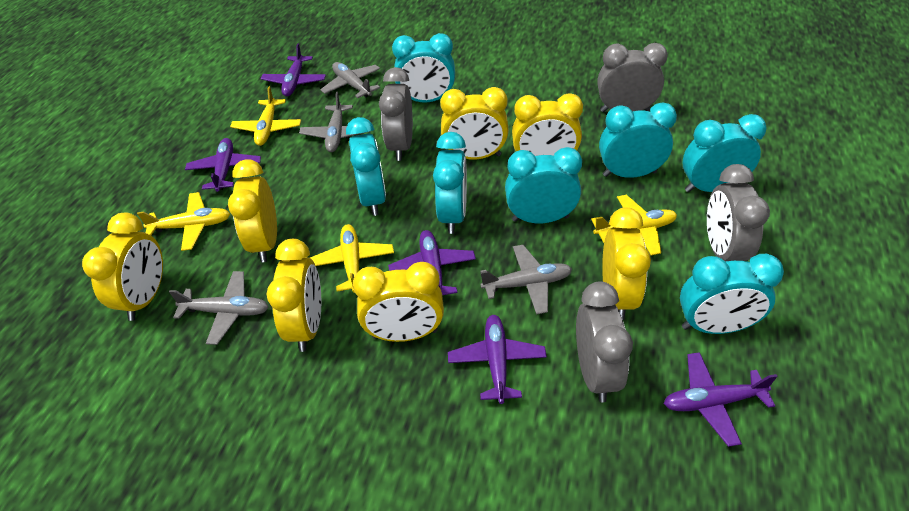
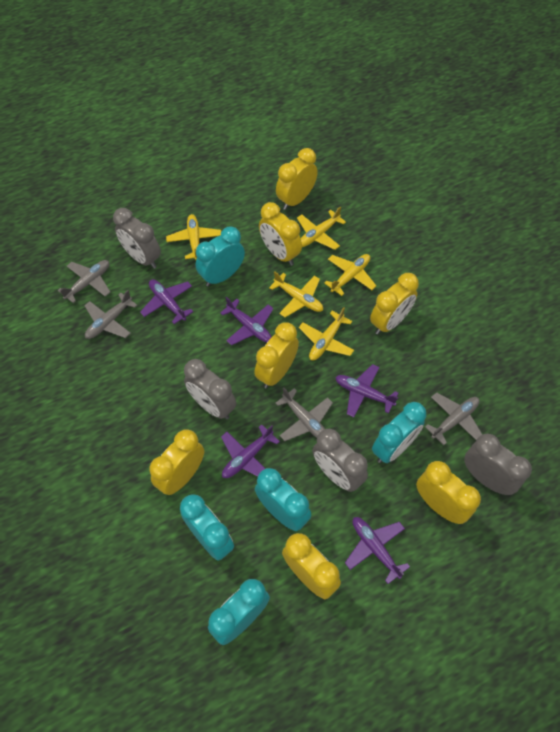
turquoise clock: [346,117,386,216] [392,33,455,102] [433,132,467,234] [505,147,582,223] [599,103,677,178] [680,254,784,334] [683,114,767,192] = 7 -> [180,494,234,561] [196,226,245,287] [208,579,270,645] [255,468,311,531] [372,402,426,463] = 5
yellow plane: [137,192,230,251] [230,86,301,146] [310,224,394,293] [591,195,677,255] = 4 -> [166,214,221,260] [269,271,323,317] [297,207,346,250] [299,307,354,361] [324,254,376,296] = 5

